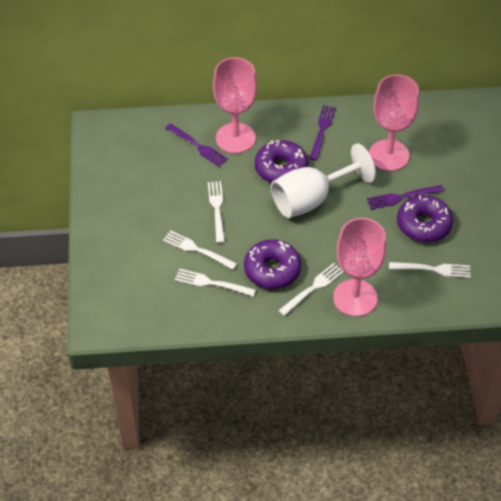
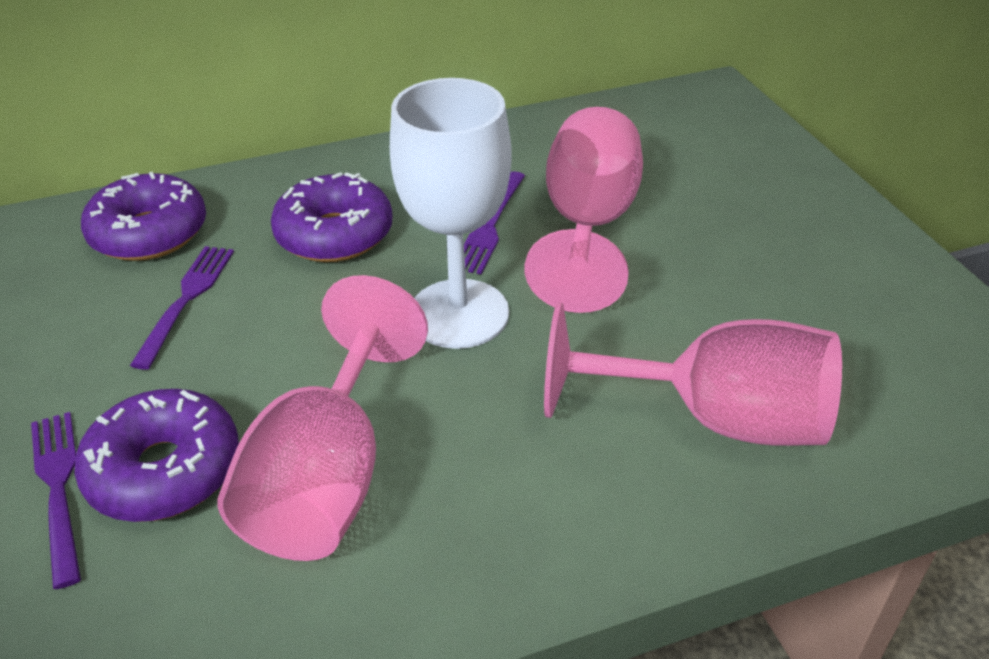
white fork: [163,230,237,270] [175,268,256,297] [208,181,225,243] [278,263,344,316] [389,262,471,278] = 5 -> none = 0

